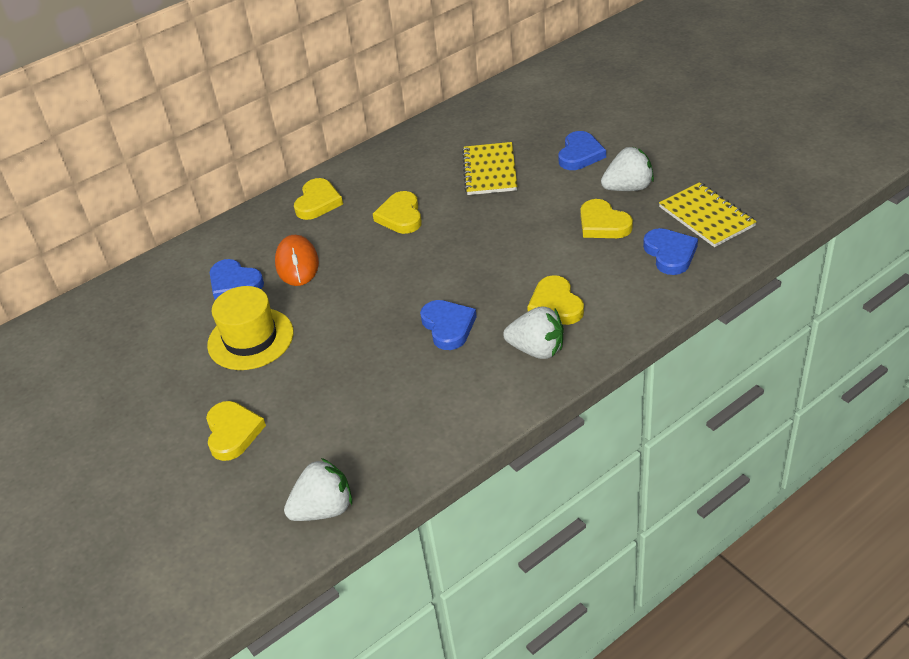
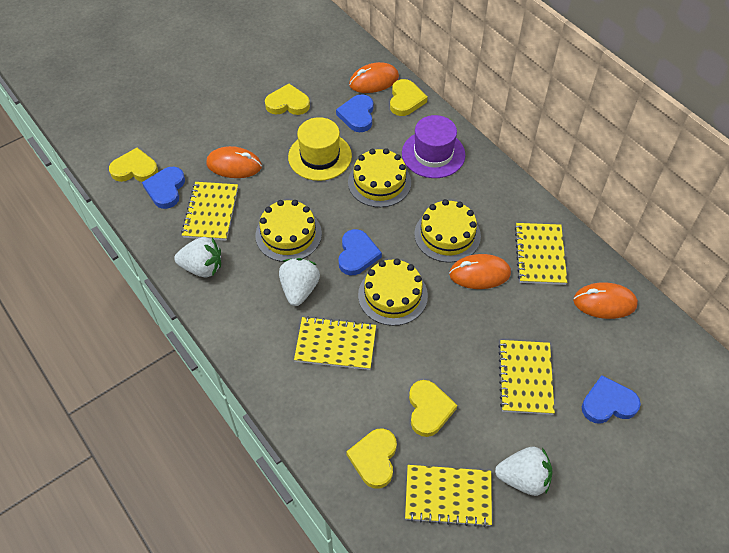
orange mouse: [275,235,319,286] = 1 -> [206,146,262,178] [349,62,399,93] [449,254,511,289] [573,282,638,319] = 4
purple hat: none = 0 -> [402,115,465,178] = 1
yellow cake: none = 0 -> [255,200,322,262] [348,148,411,207] [358,258,428,326] [414,199,481,262] = 4
yellow notebook: [462,142,517,195] [659,182,757,247] = 2 -> [181,182,238,241] [294,316,376,370] [405,465,492,527] [498,340,555,415] [515,223,567,285] = 5

